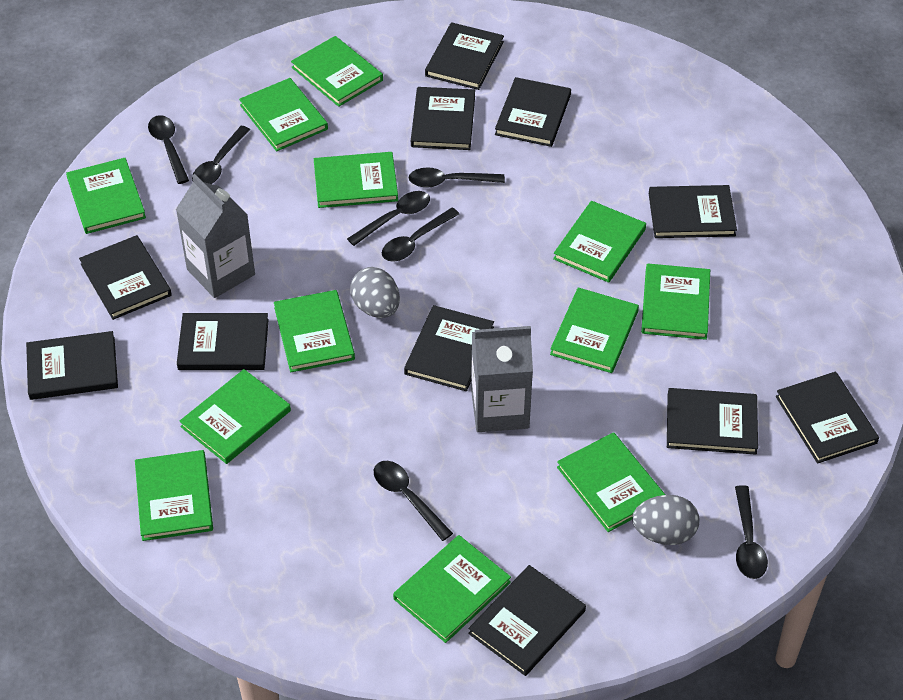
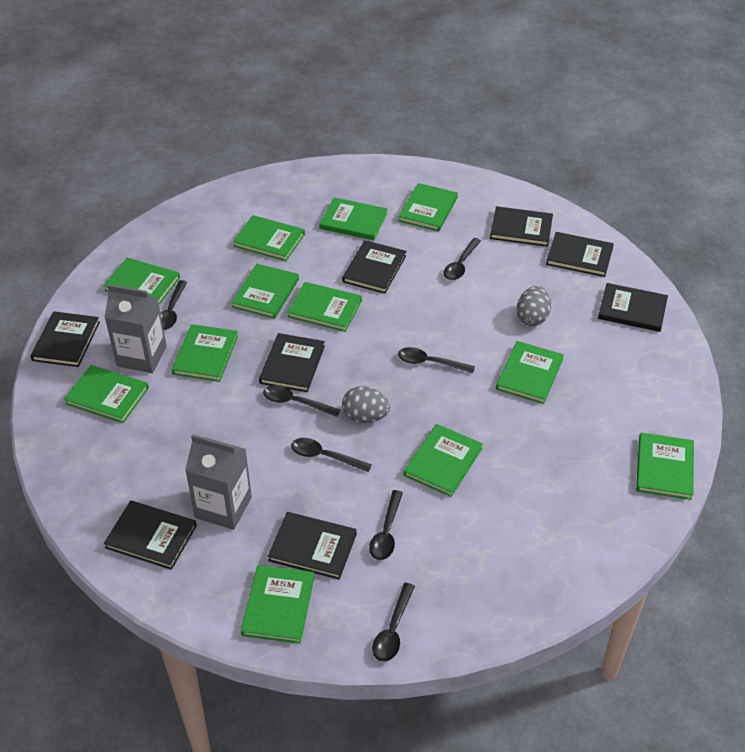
black book: [26,331,118,400] [79,235,172,320] [177,313,269,370] [404,305,494,391] [411,87,475,150] [425,22,504,90] [468,565,586,676] [495,77,571,147] [649,185,737,238] [667,388,758,455] [776,372,879,464] = 11 -> [30,312,100,367] [104,501,197,570] [259,333,325,392] [268,512,357,580] [342,240,406,294] [490,206,553,247] [546,232,614,277] [598,283,668,332] = 8

